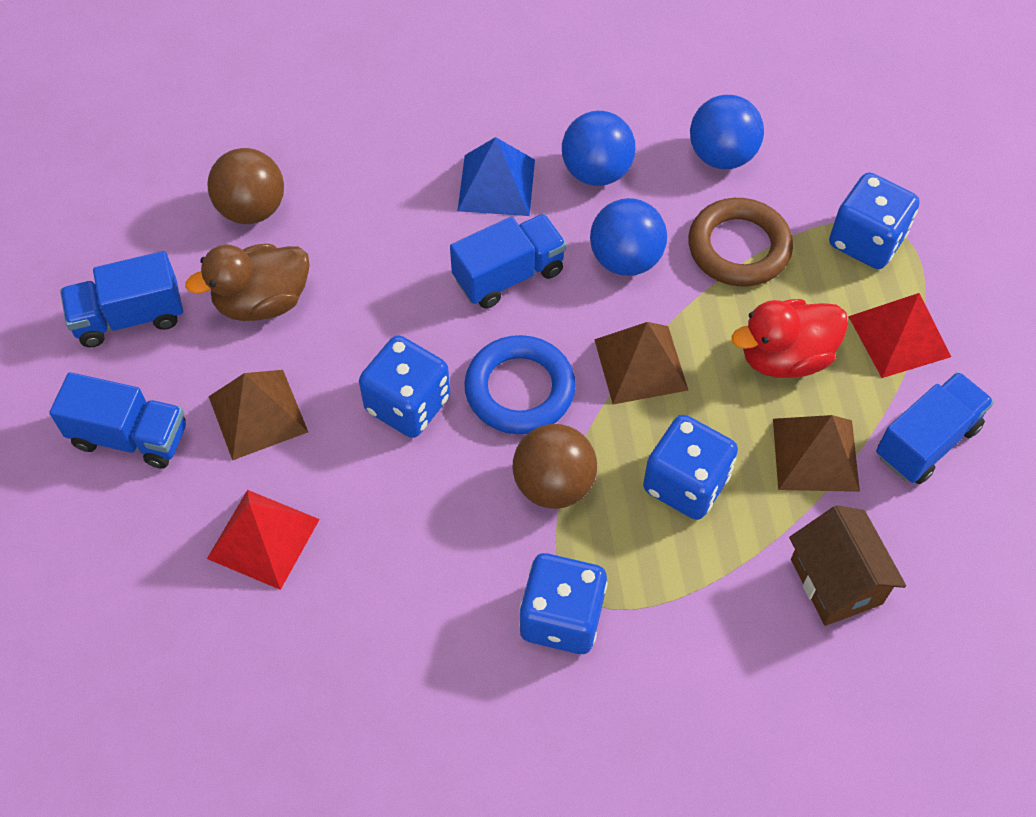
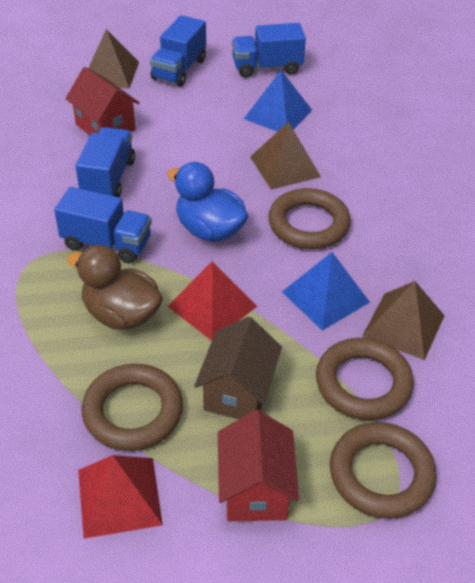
blue ball: [562,111,635,186] [590,198,667,276] [690,95,764,169] = 3 -> none = 0
blue dice: [359,335,450,438] [519,553,607,654] [643,415,738,520] [829,172,919,269] = 4 -> none = 0
blue duck: none = 0 -> [167,162,248,242] = 1
blue pyramid: [457,137,535,216] = 1 -> [244,70,312,132] [282,252,370,331] = 2
blue ring: [464,335,576,434] = 1 -> none = 0
brown ball: [207,148,284,224] [513,424,597,509] = 2 -> none = 0
brown ring: [688,198,793,287] = 1 -> [81,364,183,451] [268,188,351,249] [316,338,414,420] [330,422,437,519] = 4
red duck: [731,299,848,378] = 1 -> none = 0
red house: none = 0 -> [65,67,140,135] [218,410,299,521] = 2

